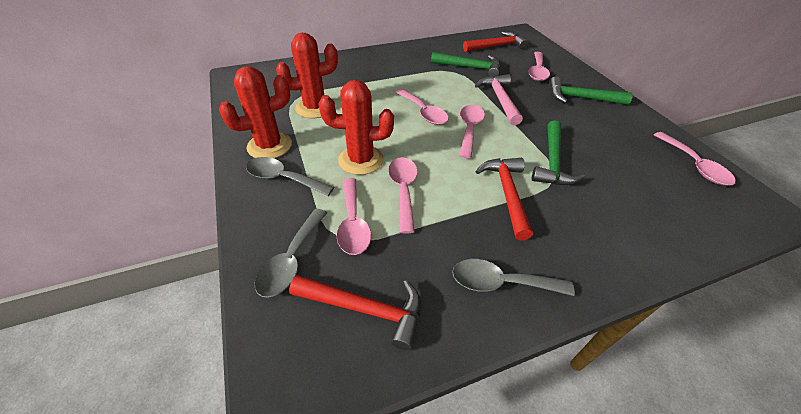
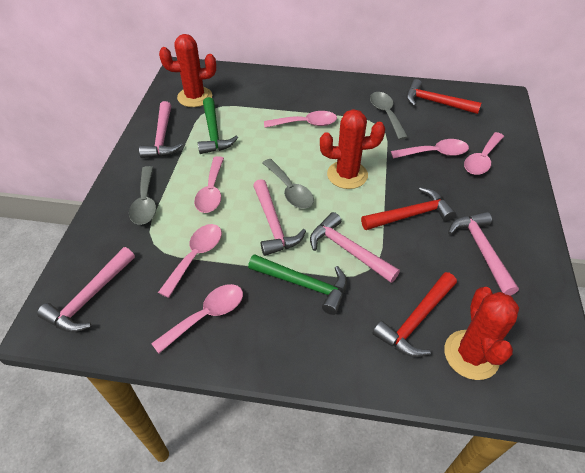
green hammer: [431,52,500,77] [532,120,585,185] [549,76,633,105] = 3 -> [198,97,238,154] [248,254,347,315] = 2
pink hammer: [475,74,523,125] = 1 -> [37,247,135,332] [139,101,183,158] [253,179,306,256] [310,212,400,283] [448,211,519,296] = 5

